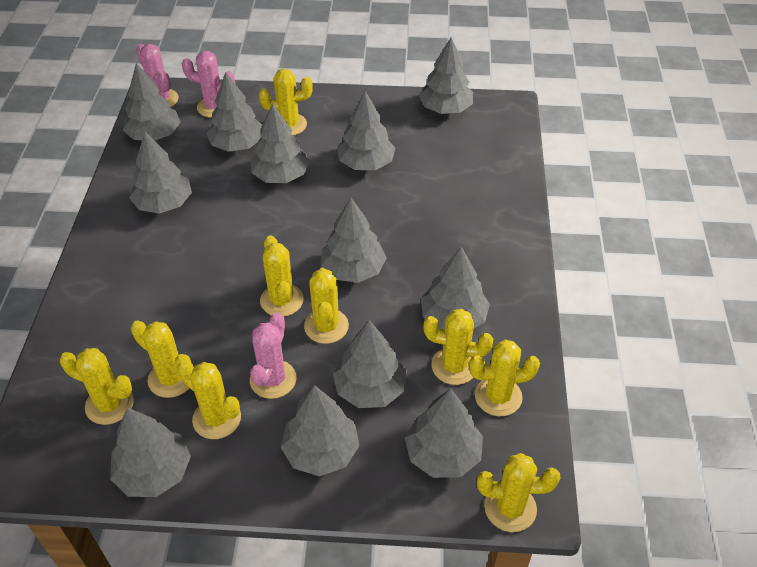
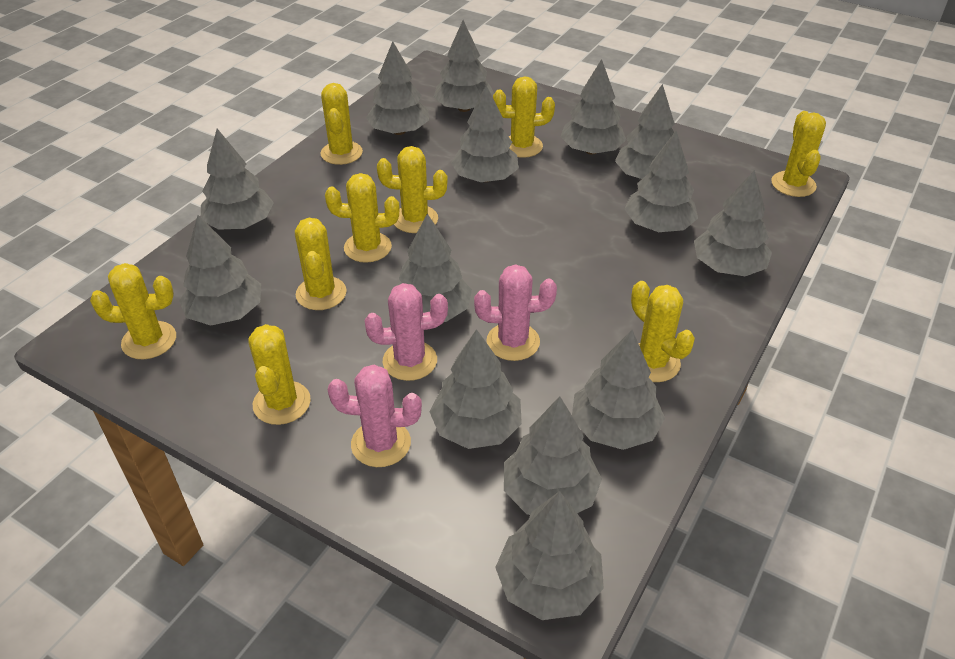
grey tree: [110,407,191,497] [123,63,180,140] [129,132,192,214] [206,73,263,152] [251,103,310,183] [281,385,360,476] [321,198,386,283] [333,320,407,408] [337,91,395,170] [405,389,483,478] [419,37,473,114] [421,247,490,330] = 12 -> [179,215,261,326] [201,129,274,230] [366,41,429,135] [396,213,472,322] [429,329,522,449] [434,20,494,112] [451,85,519,182] [495,491,604,620] [504,396,602,515] [560,59,626,154] [572,330,665,450] [615,84,675,179] [624,131,698,232] [694,170,772,276] = 14

